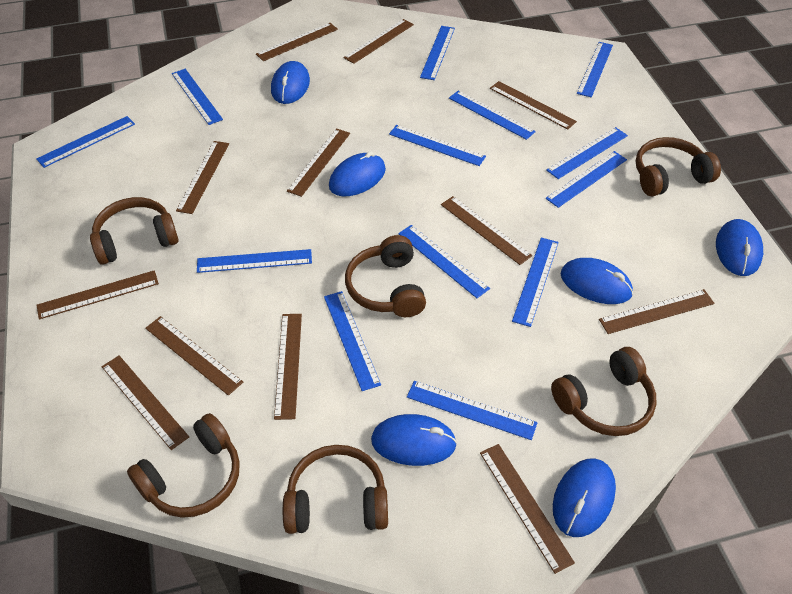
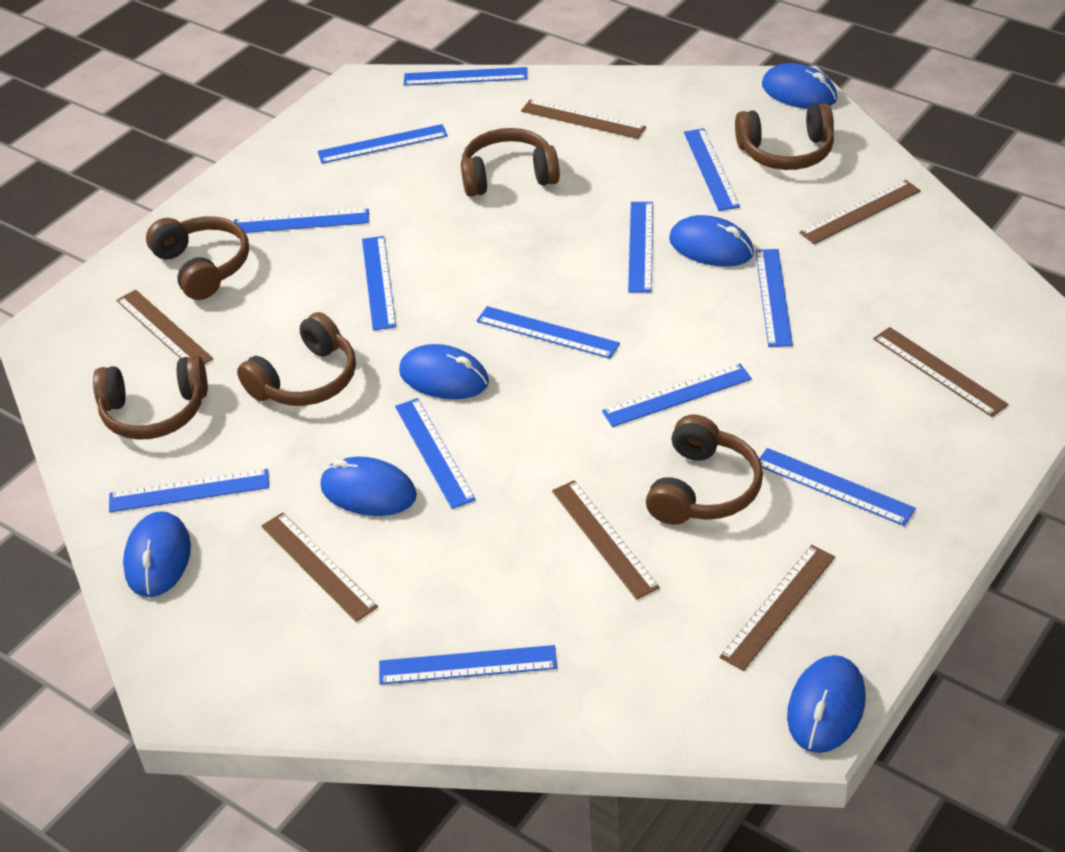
brown ruler: [36,270,159,319] [102,355,189,450] [145,316,243,396] [176,141,229,214] [256,23,338,61] [274,314,302,420] [287,128,350,197] [343,19,414,64] [441,196,532,265] [480,444,575,574] [490,81,577,130] [599,289,714,334] = 12 -> [116,290,213,364] [261,512,378,622] [521,100,646,139] [552,480,660,599] [719,545,835,671] [799,180,921,244] [873,327,1009,417] = 7

